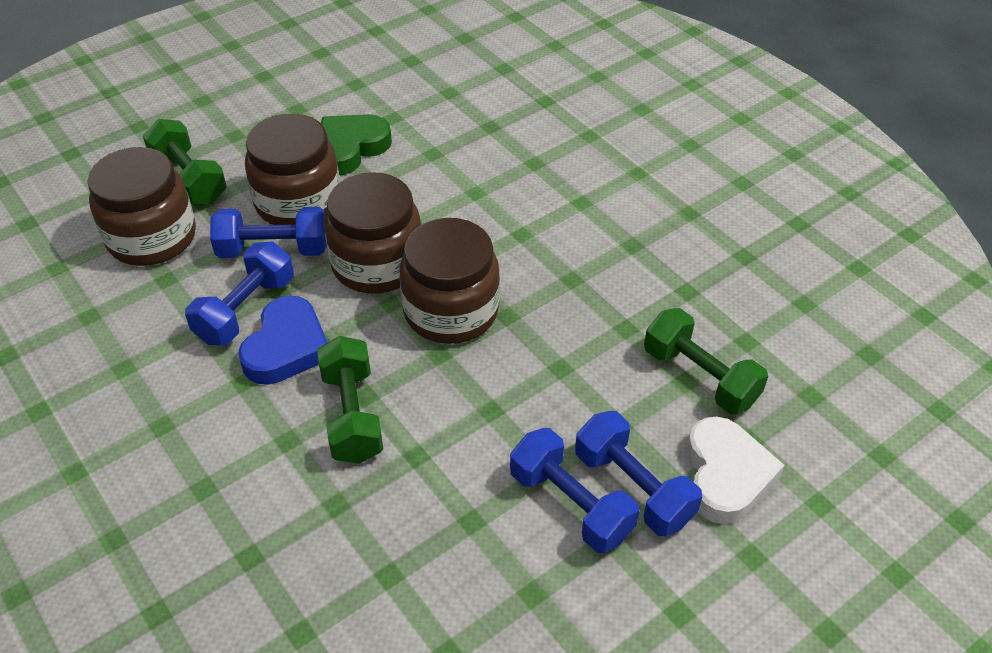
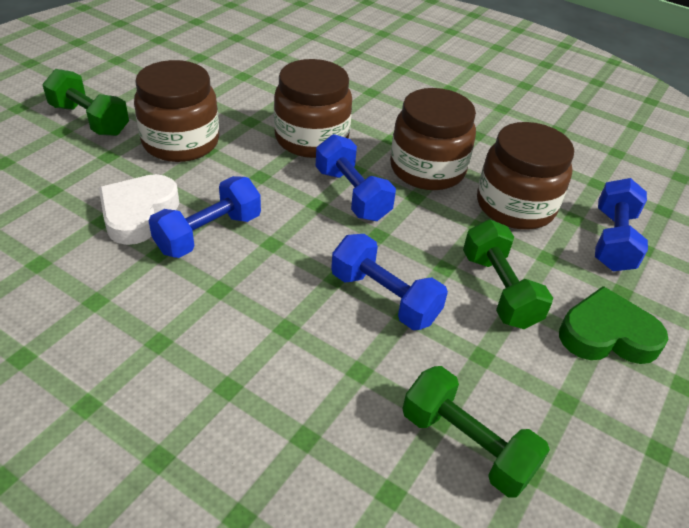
blue heart: [238,296,328,385] = 1 -> none = 0

